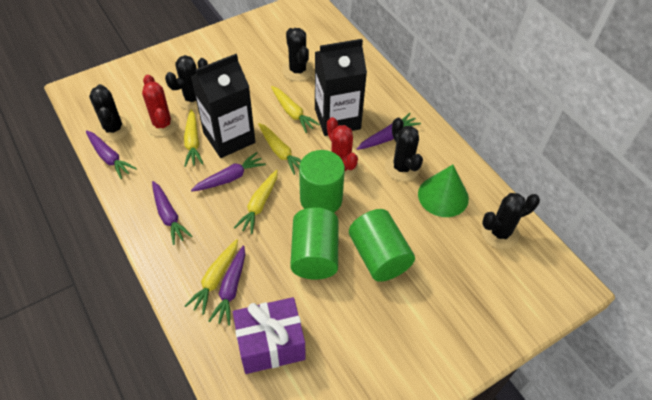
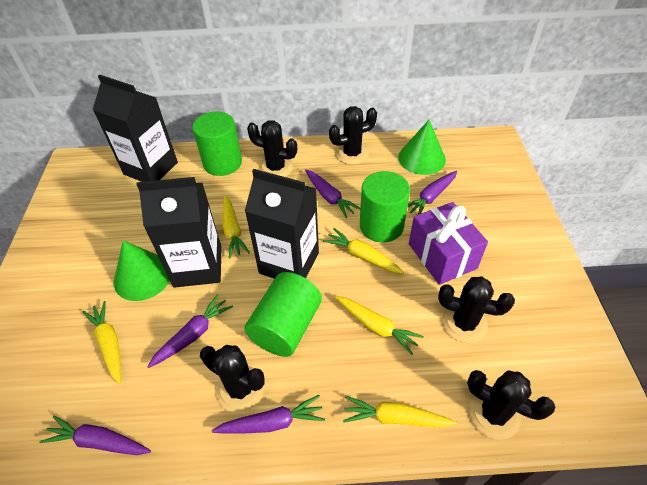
black carton: [191,54,255,158] [315,39,367,136] = 2 -> [93,74,178,182] [136,177,222,288] [245,169,319,279] = 3
green cone: [418,165,469,217] = 1 -> [114,240,170,301] [398,120,446,175] = 2
red cactus: [142,75,179,137] [327,117,358,181] = 2 -> none = 0

